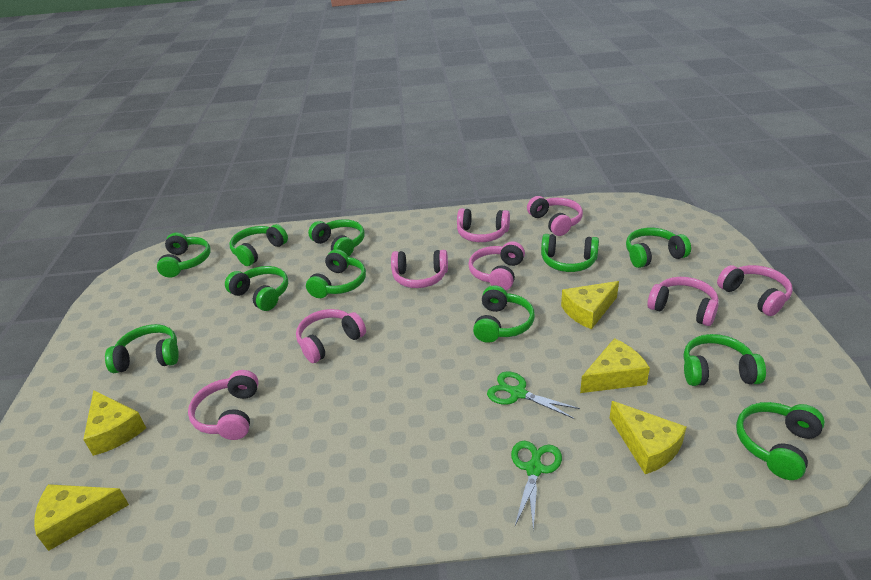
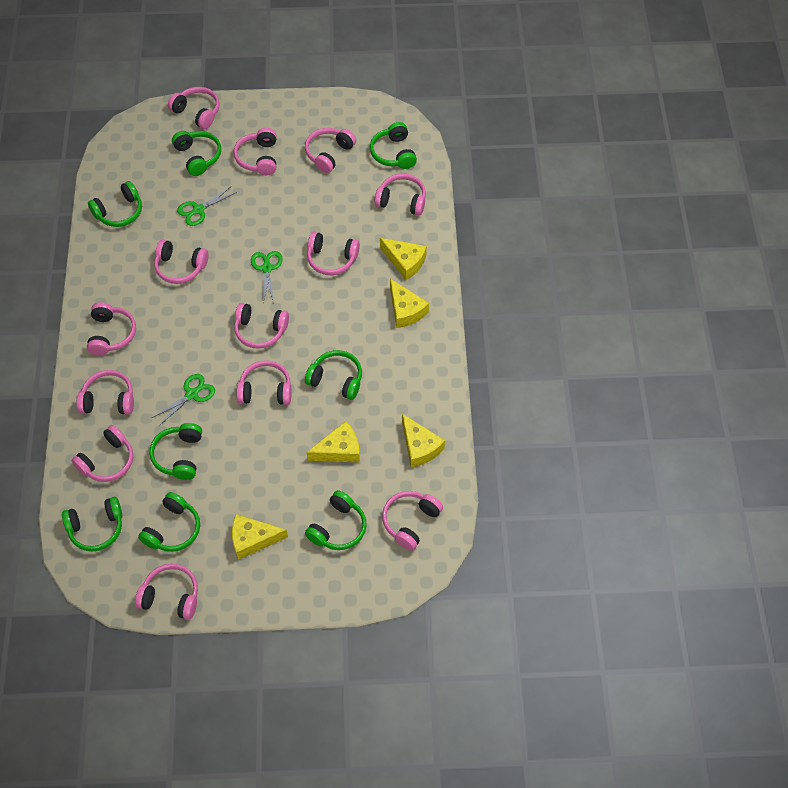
green headphones: [105,324,179,373] [157,233,210,278] [225,266,288,311] [230,224,288,266] [306,249,366,298] [308,219,364,257] [473,285,535,343] [541,234,599,272] [626,228,691,268] [684,334,766,386] [736,402,825,480] = 11 -> [62,497,122,551] [88,181,142,227] [138,492,200,552] [150,423,202,480] [172,131,221,176] [305,350,362,400] [305,490,367,550] [370,122,417,169] = 8
green scissors: [487,371,580,419] [511,441,562,531] = 2 -> [152,374,215,426] [177,187,237,226] [251,251,283,302] = 3
pink headphones: [188,370,259,440] [296,309,366,363] [391,250,448,288] [457,208,510,242] [468,241,525,290] [527,196,583,236] [647,277,719,326] [717,265,792,316] = 8 -> [71,425,133,482] [77,370,134,415] [87,302,136,356] [135,564,198,620] [154,240,208,284] [168,87,220,129] [234,128,276,175] [234,303,289,349] [236,360,292,405] [305,128,356,173] [307,232,360,275] [375,173,426,216] [382,491,443,551] = 13

